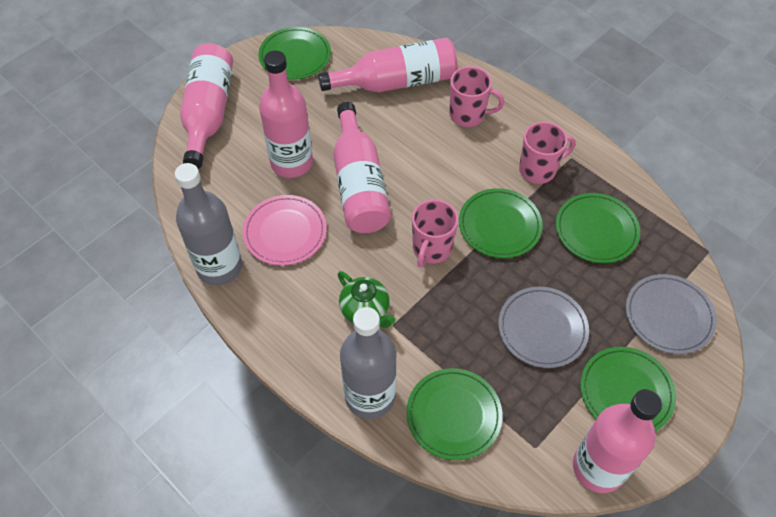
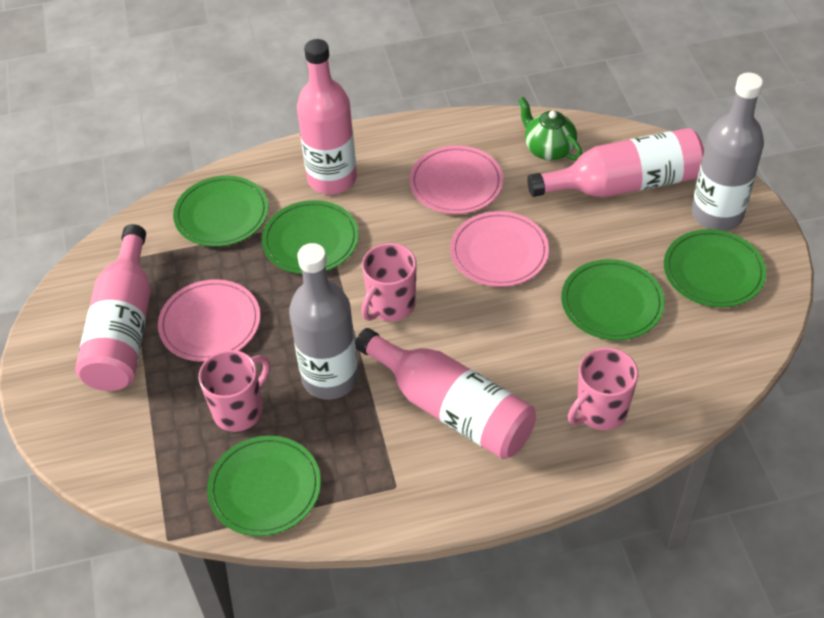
grey plate: [498,287,589,368] [626,274,717,354] = 2 -> none = 0
pink bottle: [180,43,233,169] [259,51,313,178] [318,38,458,92] [333,102,391,233] [573,389,662,493] = 5 -> [75,224,151,391] [297,39,357,194] [355,328,536,459] [527,128,704,198] = 4
pink plate: [242,195,327,266] = 1 -> [158,279,260,362] [409,145,503,214] [450,211,549,287] = 3

